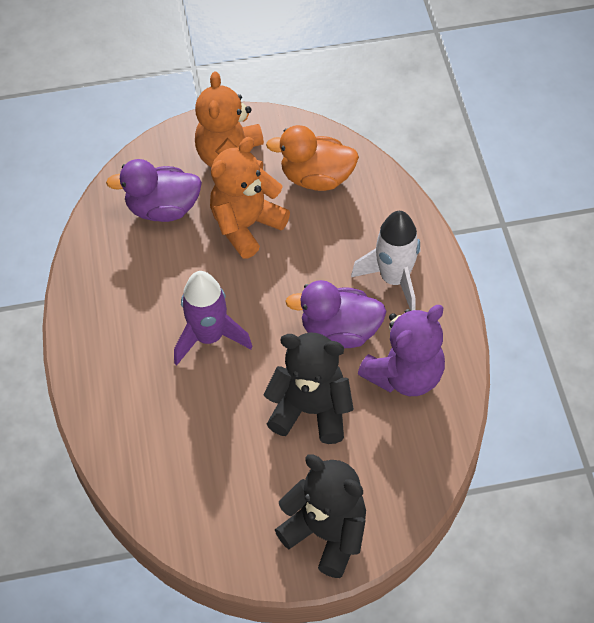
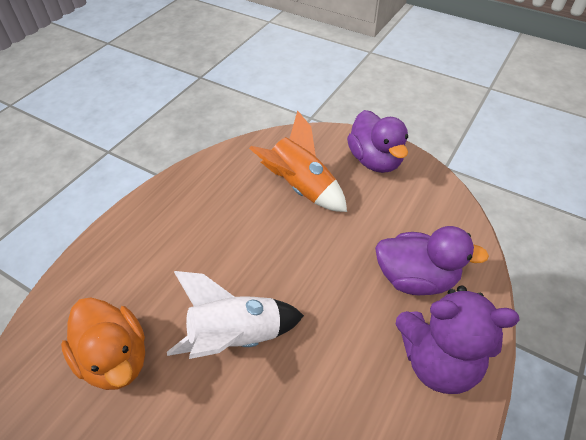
black teddy bear: [263,333,354,444] [275,454,366,578] = 2 -> none = 0
orange rocket: none = 0 -> [249,110,347,212] = 1
orange teddy bear: [195,72,264,169] [210,137,290,259] = 2 -> none = 0
purple rocket: [174,271,252,365] = 1 -> none = 0

